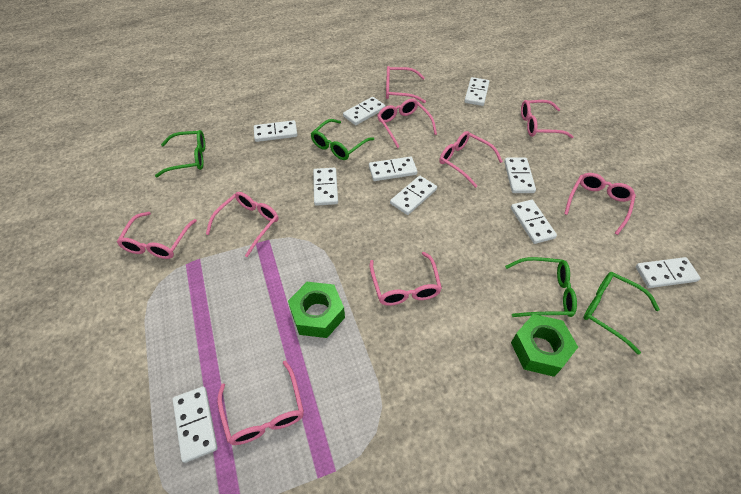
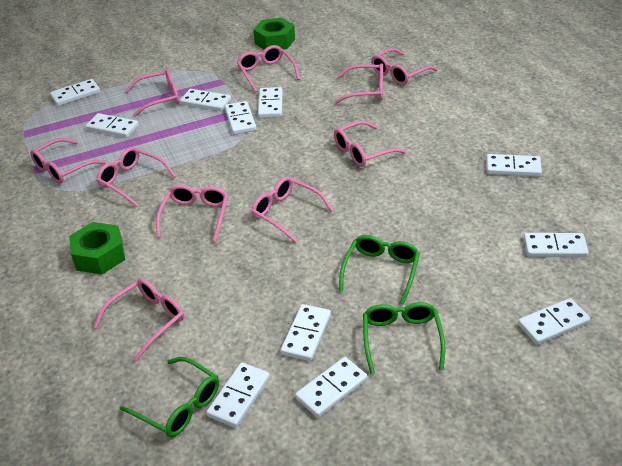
green glasses: [155,130,205,177] [311,119,374,160] [505,257,577,317] [583,272,660,355] = 4 -> [119,357,219,437] [339,235,420,305] [363,302,445,374] = 3
pink glasses: [117,212,197,259] [206,192,279,257] [218,361,304,445] [370,252,442,306] [377,99,437,148] [386,66,426,103] [439,131,503,188] [521,100,574,138] [564,173,636,235] = 9 -> [30,138,106,184] [94,278,184,361] [96,147,176,207] [125,69,179,117] [156,185,228,242] [237,45,300,92] [251,177,333,243] [334,121,407,167] [335,63,383,104] [371,48,437,85] = 10
white domino: [172,387,217,463] [254,120,297,142] [313,168,338,206] [343,97,386,125] [369,157,417,181] [390,176,437,215] [464,77,490,106] [504,158,536,193] [511,200,557,244] [636,257,701,288] = 10 -> [50,79,100,106] [86,113,139,138] [180,89,231,111] [206,362,270,428] [225,101,257,135] [258,87,283,118] [280,304,331,361] [295,357,368,418] [486,154,542,176] [518,298,590,345] [524,233,589,257] = 11

